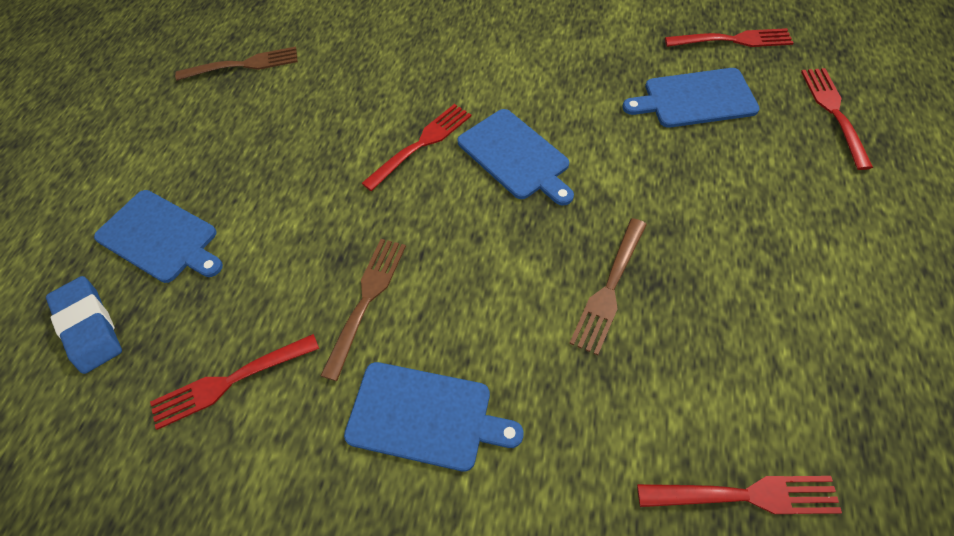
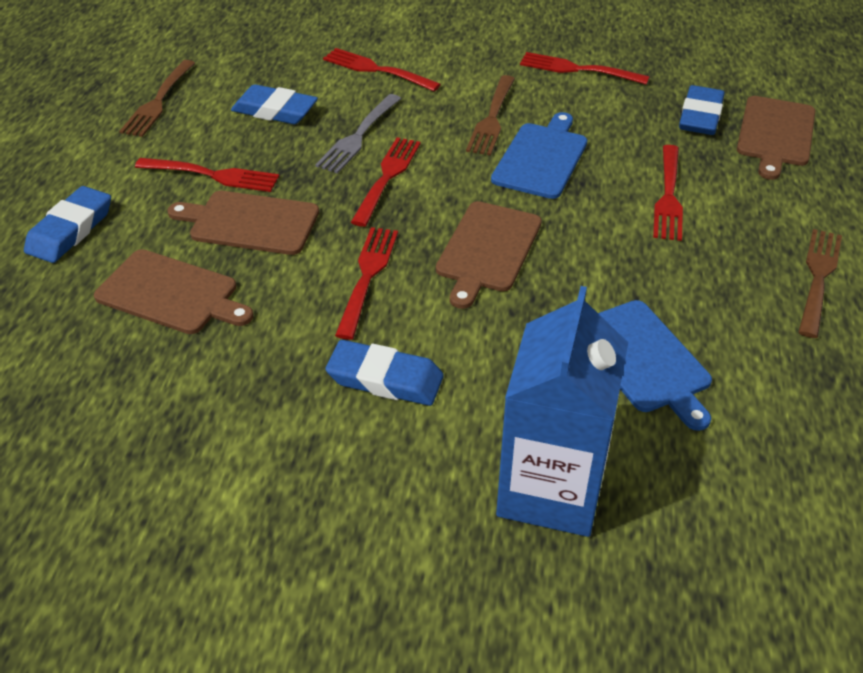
blue carton: none = 0 -> [496,286,628,537] = 1
blue cutting board: [94,190,223,283] [344,362,523,472] [457,109,574,206] [622,68,760,128] = 4 -> [491,112,587,199] [598,300,712,431] = 2
blue eraser: [46,276,122,374] = 1 -> [24,186,111,263] [231,84,318,124] [325,340,444,406] [679,85,725,135] = 4
brown cutting board: none = 0 -> [94,249,253,334] [167,191,319,255] [436,201,542,309] [737,96,815,180] = 4
grey fork: none = 0 -> [315,94,401,174] = 1
red fork: [150,334,319,430] [362,104,471,191] [637,476,842,514] [665,28,793,47] [801,68,873,170] = 5 -> [135,158,279,192] [323,48,441,91] [335,227,398,340] [351,137,421,227] [520,52,649,85] [653,145,683,241] = 6

